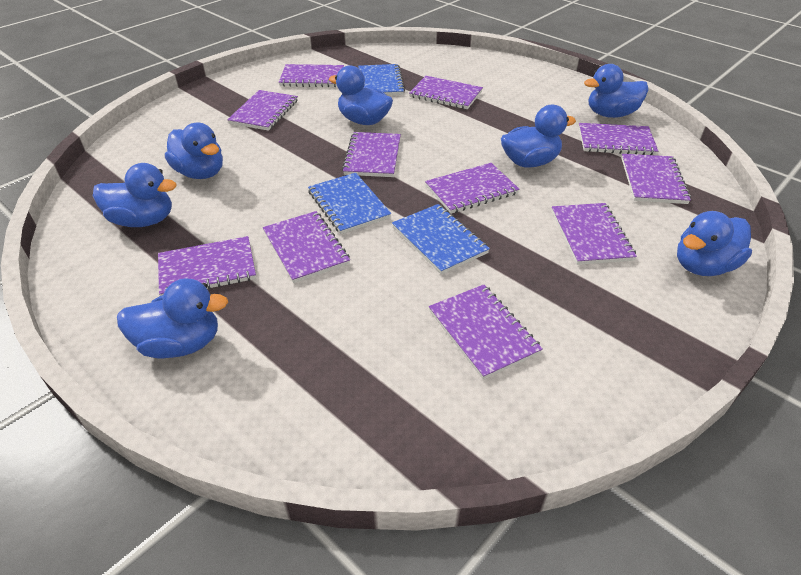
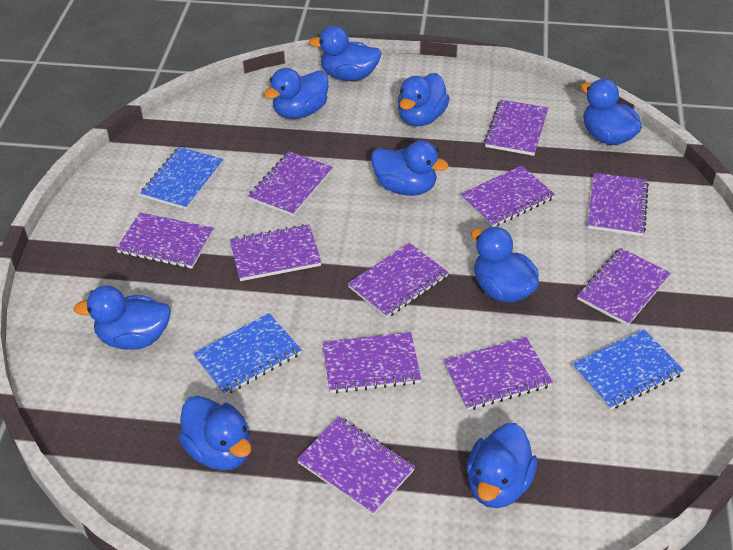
blue duck: [93,163,177,227] [117,278,228,358] [165,123,223,179] [329,65,393,125] [501,105,576,168] [584,64,649,118] [677,211,752,276] = 7 -> [73,286,171,350] [178,396,251,471] [264,68,328,119] [309,26,382,81] [371,140,449,196] [398,73,450,127] [467,423,537,508] [471,227,539,303] [581,79,642,145] = 9

